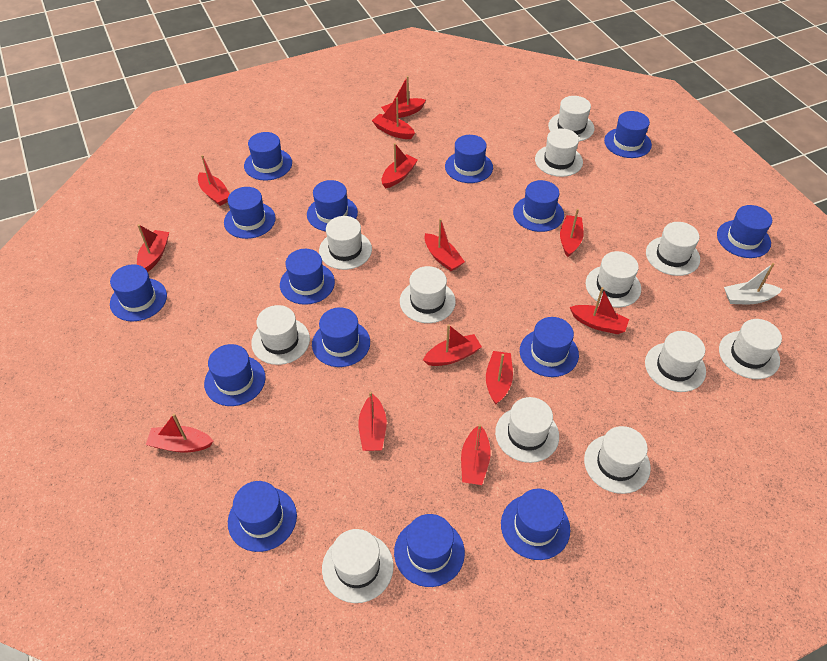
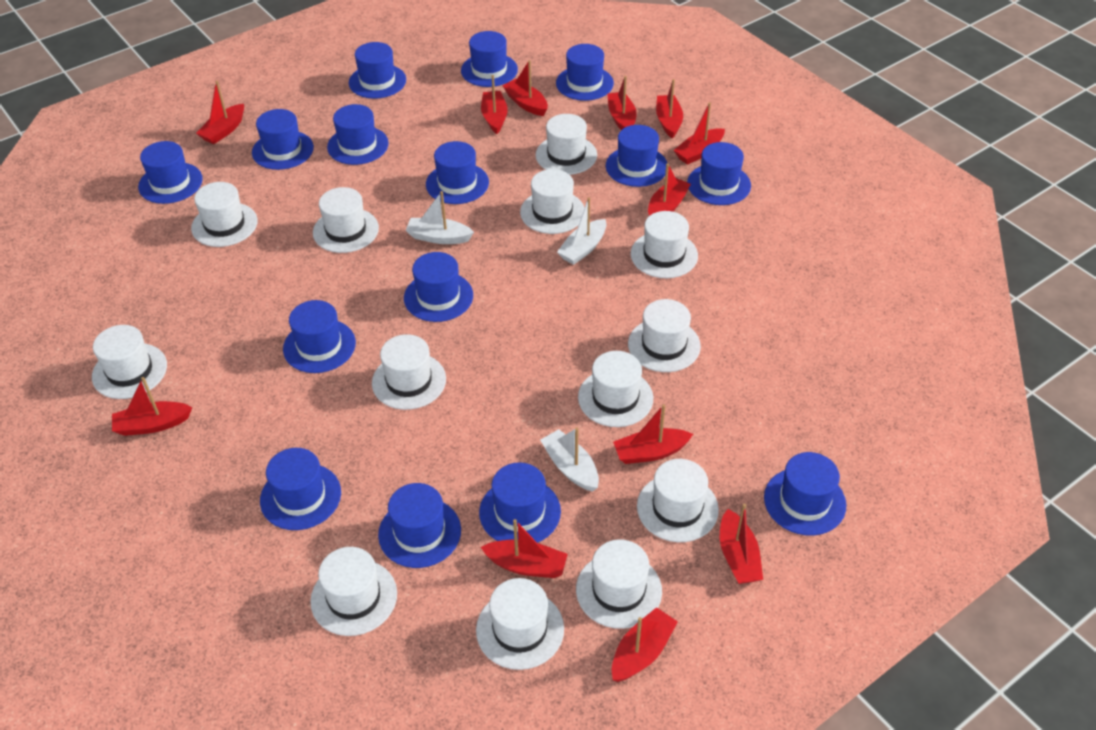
red boat: [137,224,169,272] [146,414,213,453] [198,155,230,206] [358,392,387,451] [372,97,415,139] [381,76,426,118] [382,143,418,189] [423,324,482,366] [424,218,465,271] [461,424,491,485] [486,351,513,404] [560,209,584,257] [570,287,629,334] = 13 -> [112,377,192,436] [196,81,244,144] [481,75,508,134] [481,519,568,578] [502,60,548,116] [608,76,637,130] [612,607,678,682] [613,404,693,464] [648,163,691,216] [656,79,683,139] [674,102,725,165] [720,504,763,584] = 12
white boat: [724,263,782,304] = 1 -> [406,191,474,244] [540,427,599,492] [557,197,606,265] = 3
white hat: [251,305,310,365] [319,216,372,270] [322,529,394,603] [400,266,456,323] [495,397,559,463] [535,128,583,177] [548,96,595,141] [584,426,651,494] [586,251,641,307] [645,331,706,392] [646,222,700,276] [719,319,782,379] = 12 -> [92,325,167,399] [191,182,258,247] [310,547,397,636] [313,187,379,253] [372,334,446,410] [476,578,564,670] [520,169,584,234] [535,114,597,175] [576,539,662,629] [578,351,653,427] [628,299,701,372] [631,211,698,278] [637,459,719,542] = 13

